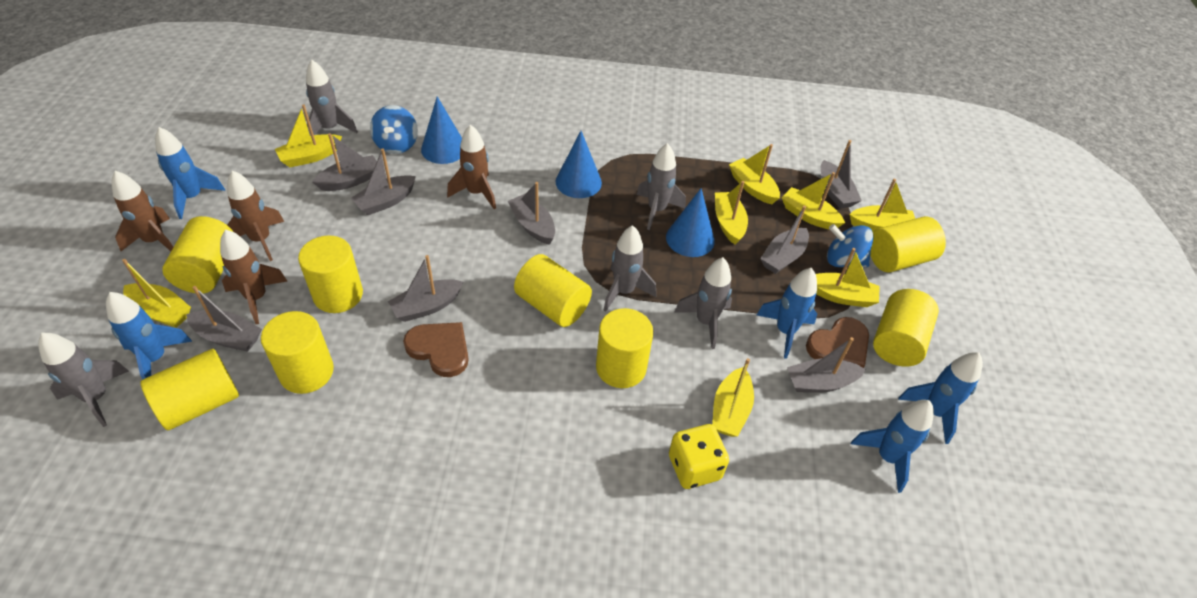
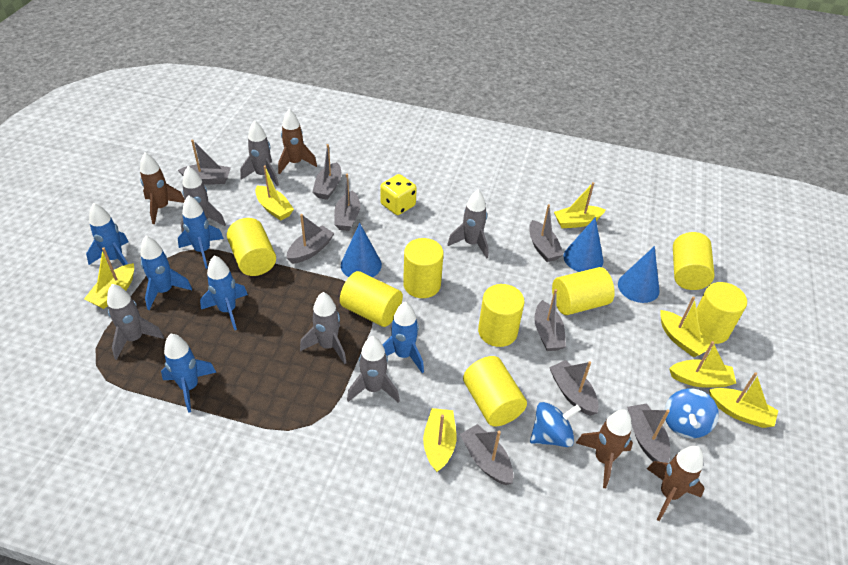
blue rocket: [106,292,192,379] [155,127,225,219] [757,268,817,359] [851,400,934,493] [898,352,983,444] = 5 -> [86,203,129,266] [140,236,192,310] [161,334,217,413] [178,195,224,269] [200,255,248,330] [383,302,424,373] = 6
brown heart: [403,322,469,377] [806,317,869,368] = 2 -> none = 0
grey boat: [186,286,262,352] [312,133,377,191] [351,149,416,215] [388,255,463,322] [508,182,555,245] [760,206,809,274] [787,337,866,393] [821,140,862,209] = 8 -> [178,140,231,185] [287,214,335,264] [313,144,342,200] [334,174,360,231] [460,424,514,485] [529,204,564,262] [534,289,566,351] [549,360,599,416] [627,403,670,463] = 9
grey rocket: [38,333,129,427] [306,60,358,136] [604,225,656,312] [636,143,686,230] [674,257,732,349] = 5 -> [107,284,164,360] [180,166,226,232] [240,120,279,186] [300,292,347,364] [347,336,400,403] [447,190,489,259] = 6
yellow boat: [122,259,191,328] [275,104,342,167] [712,358,754,437] [715,181,748,245] [729,144,780,204] [782,172,845,230] [816,248,880,307] [849,179,915,232] = 8 -> [84,247,134,309] [255,165,294,221] [423,408,456,472] [554,182,605,228] [660,297,713,357] [669,341,736,388] [709,372,778,428] = 7

